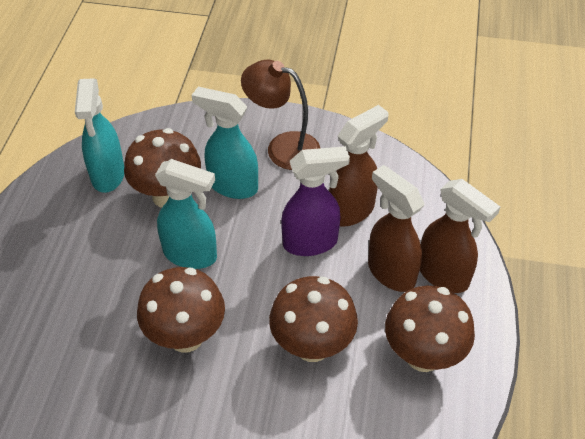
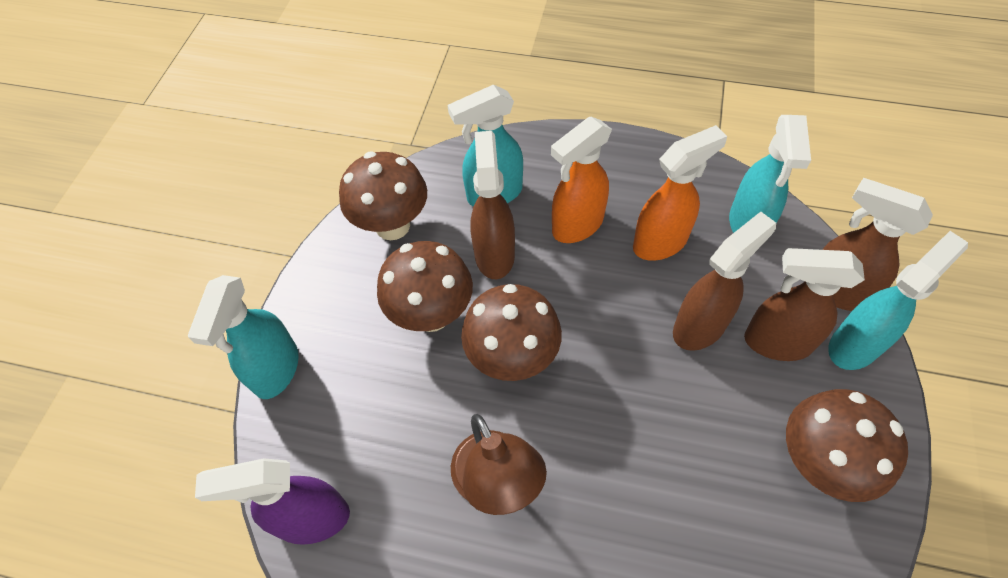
brown spray bottle: [329,105,389,227] [368,165,424,292] [420,179,500,293] = 3 -> [470,131,515,279] [673,212,776,351] [744,248,865,361] [822,178,933,311] = 4
orange spray bottle: none = 0 -> [551,117,612,243] [633,125,727,261] = 2
turquoise spray bottle: [75,78,124,193] [155,159,217,269] [192,87,258,199] = 3 -> [188,275,299,399] [447,84,523,207] [729,115,811,233] [828,231,968,370] = 4

